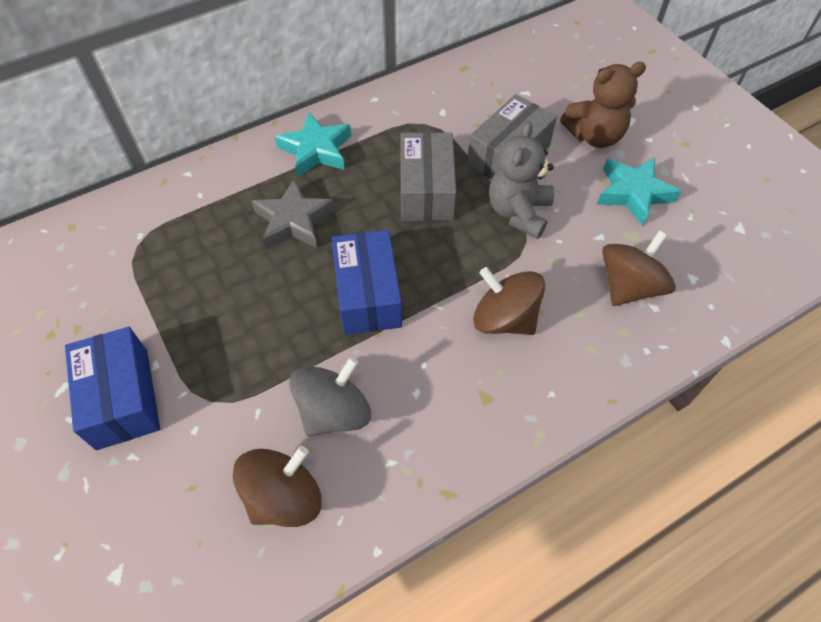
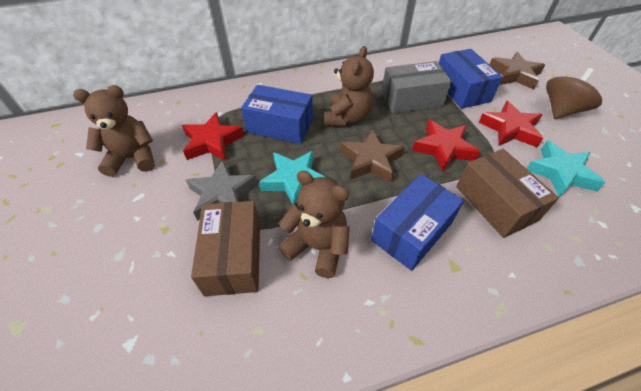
blue box: [65,327,160,450] [332,230,402,335] = 2 -> [241,85,313,144] [371,174,464,271] [439,49,503,109] = 3
brown box: none = 0 -> [191,201,260,296] [456,149,559,238] = 2
brown spinning top: [233,446,321,527] [473,267,545,335] [602,230,676,306] = 3 -> [546,68,602,119] = 1
brown star: none = 0 -> [340,129,405,183] [489,52,545,90] = 2
brown teddy bear: [560,62,646,148] = 1 -> [73,85,155,177] [278,170,350,278] [324,46,374,127] = 3
grey box: [401,132,456,221] [467,94,557,180] = 2 -> [381,61,452,113] = 1
grey spinning top: [289,357,371,436] = 1 -> none = 0
grey teddy bear: [489,121,554,239] = 1 -> none = 0
red star: none = 0 -> [182,112,244,161] [412,120,480,172] [479,101,543,147] = 3

